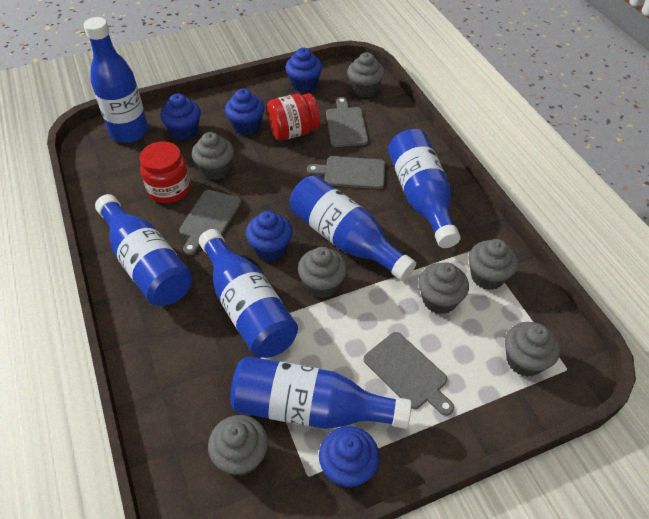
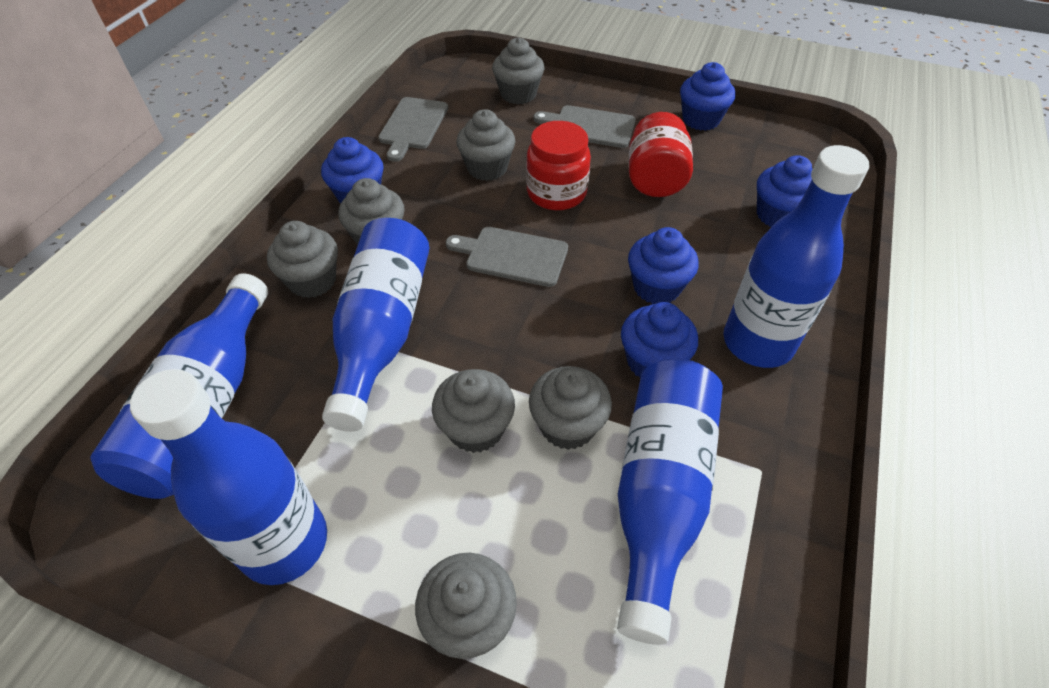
blue bottle: [84,17,148,143] [95,194,192,306] [199,229,298,358] [230,356,412,429] [290,175,416,281] [388,129,461,248] = 6 -> [90,273,268,499] [130,369,327,585] [322,218,429,432] [617,358,723,645] [723,145,869,368] = 5
grey cutting board: [179,190,241,255] [307,156,385,189] [326,97,368,147] [363,332,454,416] = 4 -> [379,97,448,162] [446,227,568,287] [533,105,636,148] = 3

